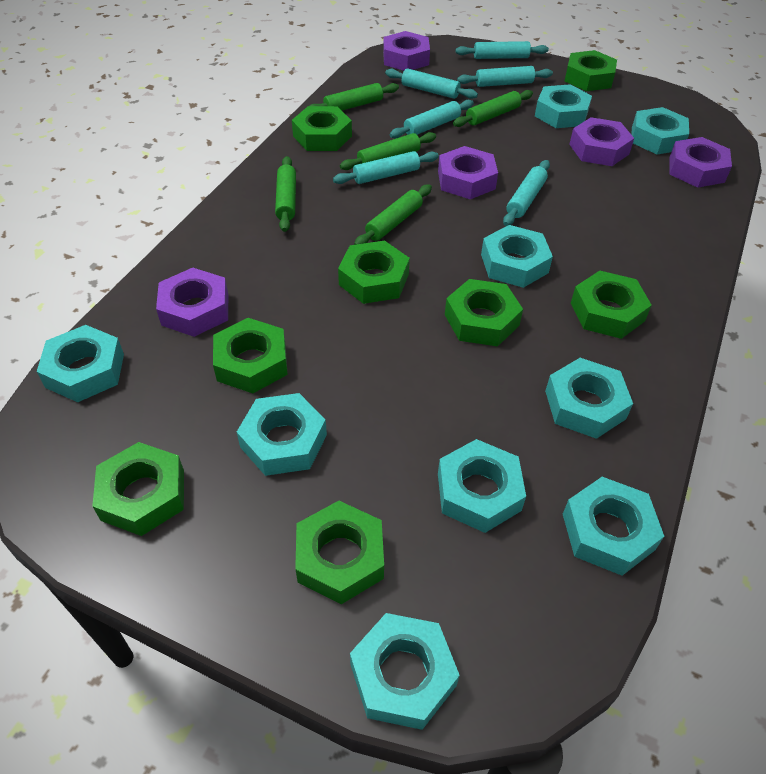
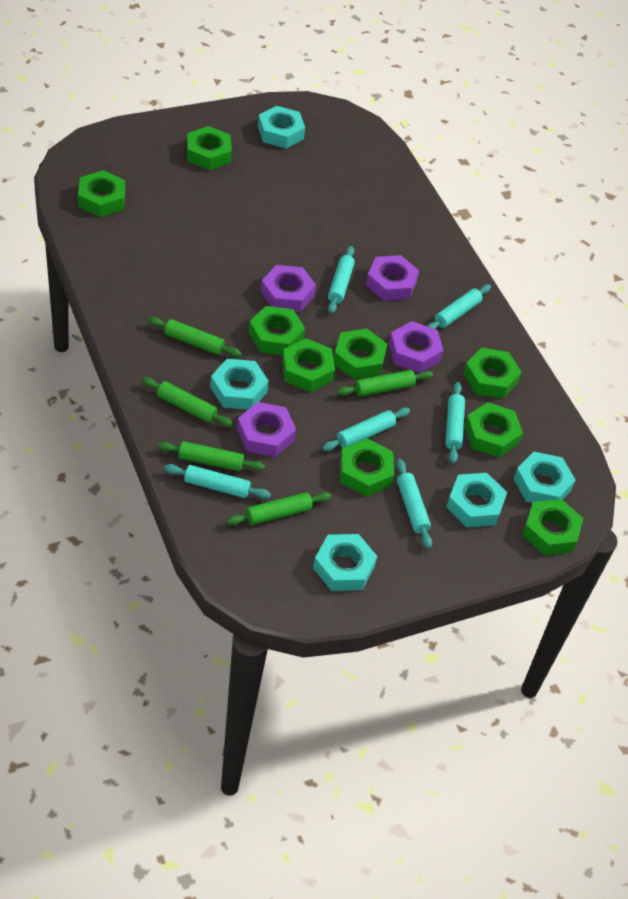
green nut: [92,442,184,536] [213,318,288,394] [292,106,352,151] [295,501,384,604] [338,241,410,304] [445,279,523,347] [565,50,617,91] [571,270,652,339] = 8 -> [78,170,125,217] [187,126,232,170] [249,306,305,355] [282,338,335,392] [334,329,388,379] [340,439,394,497] [463,348,522,399] [464,402,523,458] [522,499,583,555] = 9
purple nut: [156,268,228,337] [383,31,430,71] [438,146,498,199] [569,117,634,166] [669,137,732,188] = 5 -> [237,402,296,457] [261,265,316,312] [366,255,419,301] [389,321,444,373] = 4
turquoise nut: [37,325,124,402] [237,393,327,476] [350,613,460,730] [438,439,526,533] [481,225,553,288] [535,84,592,128] [545,358,633,439] [563,477,664,576] [631,107,689,154] = 9 -> [210,359,269,410] [258,106,305,148] [313,534,377,591] [446,473,507,527] [514,452,576,503] = 5

